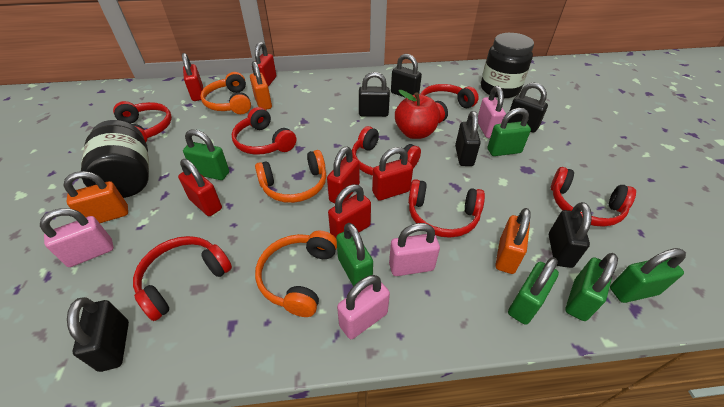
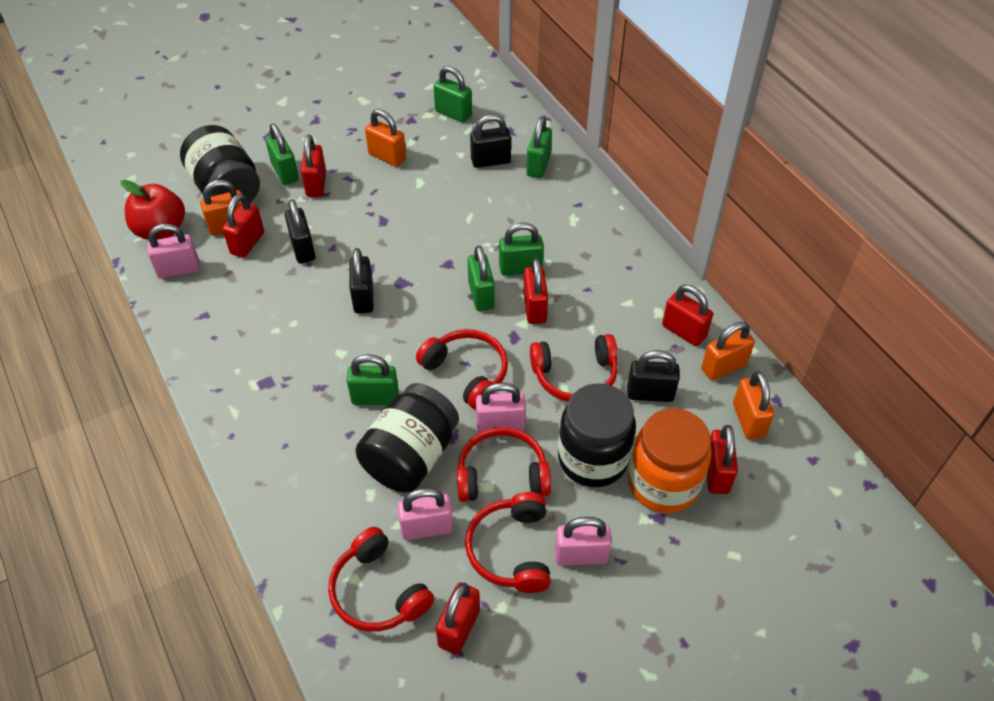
black jar: [81,120,149,198] [481,33,534,98] = 2 -> [180,125,260,203] [355,383,459,493] [558,383,636,487] = 3
black padlock: [67,297,129,372] [359,72,390,117] [391,54,422,97] [455,111,481,166] [508,83,548,133] [549,202,592,268] = 6 -> [285,199,315,264] [349,248,373,314] [470,114,511,168] [627,350,680,402] = 4
orange headphones: [200,72,251,114] [255,150,326,203] [255,230,337,317] = 3 -> none = 0
orange jar: none = 0 -> [628,408,712,513] = 1
orange padlock: [63,171,128,223] [250,61,272,110] [496,208,531,274] = 3 -> [200,180,242,236] [365,109,406,167] [701,322,755,381] [733,371,774,440] = 4
red headphones: [113,101,172,142] [133,236,232,321] [231,107,296,155] [352,126,421,176] [408,179,485,238] [421,84,479,123] [551,167,636,227] = 7 -> [328,527,434,632] [416,329,508,410] [457,427,551,502] [465,492,551,593] [530,334,618,402] = 5

